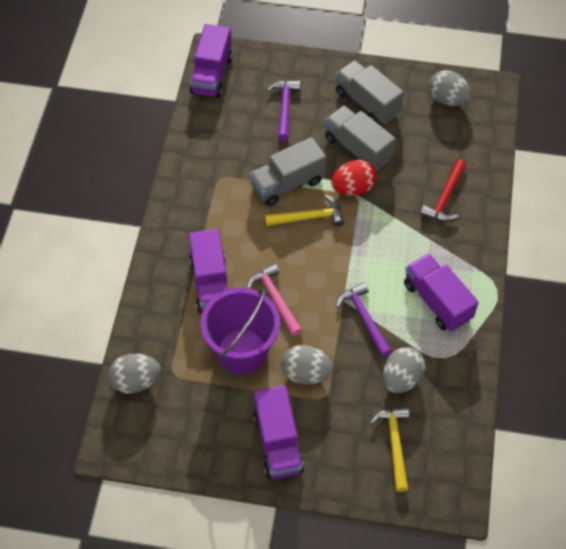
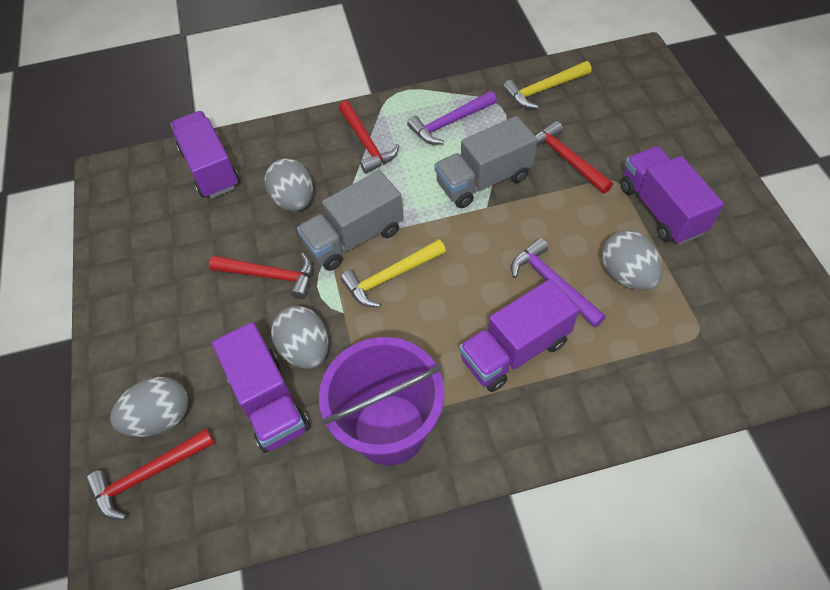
grey truck: [249,137,326,206] [325,105,396,171] [336,60,404,124] = 3 -> [297,170,404,271] [434,116,537,208] = 2
pink hammer: [247,263,302,336] = 1 -> none = 0
red egg: [331,160,376,196] = 1 -> none = 0
red hammer: [420,159,466,222] = 1 -> [86,428,215,520] [209,252,313,299] [338,101,399,174] [536,121,613,194] = 4

